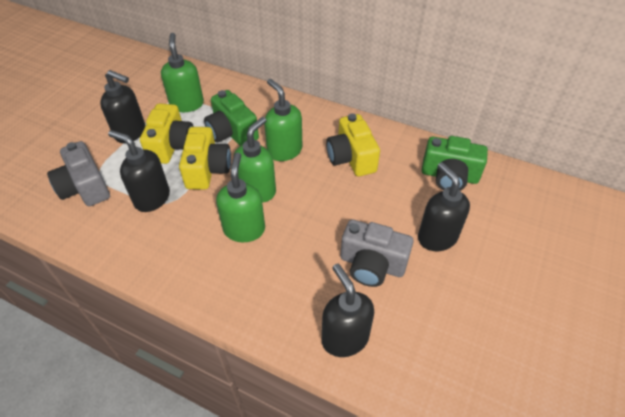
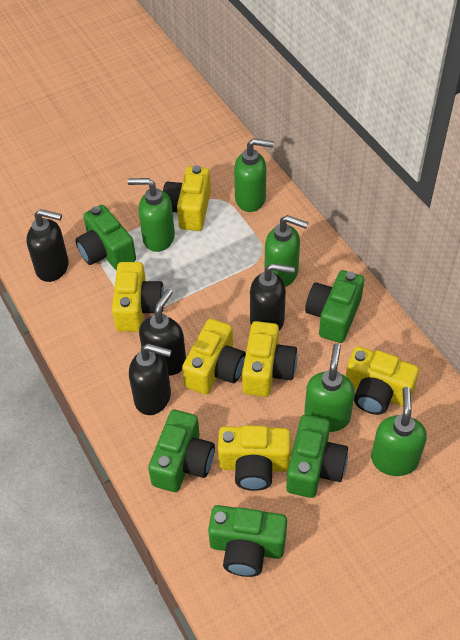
green camera: [204,90,259,146] [422,136,488,191] = 2 -> [75,205,136,270] [148,410,215,492] [208,505,287,577] [286,415,348,498] [305,270,364,343] = 5
green soap dispenser: [161,33,204,112] [216,152,265,242] [233,117,276,203] [264,79,302,161] = 4 -> [128,178,175,252] [234,138,274,212] [264,215,308,287] [304,343,355,432] [371,387,427,476] = 5
grey camera: [47,141,110,206] [340,219,414,287] = 2 -> none = 0
yellow camera: [140,103,194,164] [179,127,231,190] [326,114,380,176] = 3 -> [112,262,164,332] [163,165,211,231] [182,319,246,394] [218,425,291,491] [242,321,297,397] [346,346,419,415] = 6

